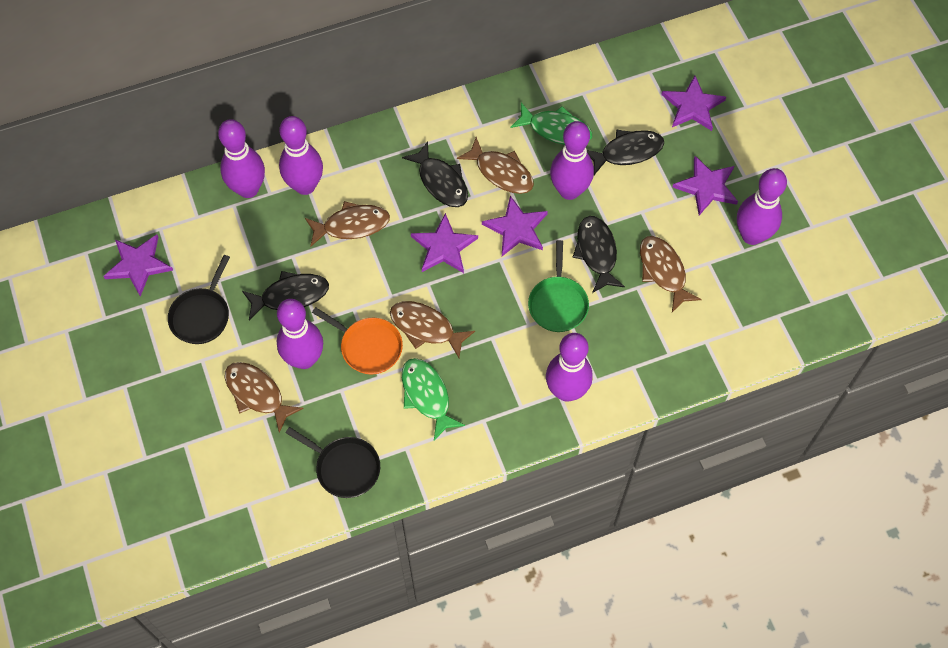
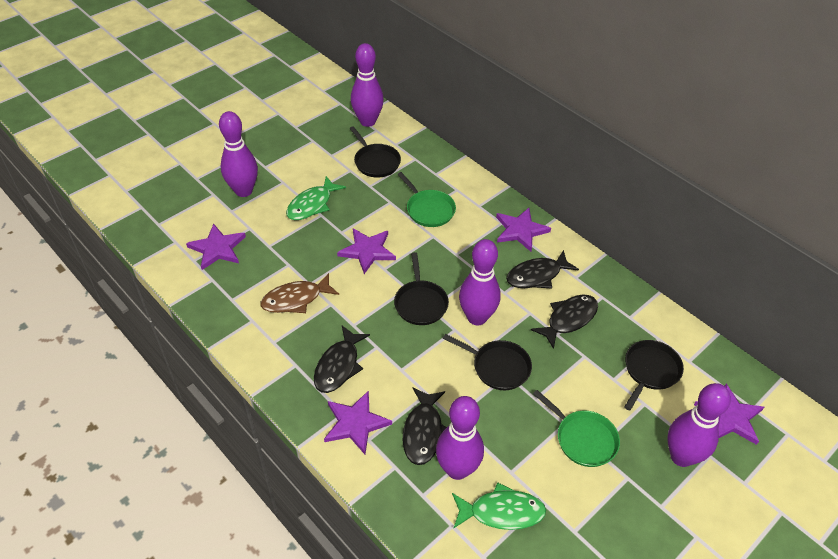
black pan: [168,255,230,344] [285,427,380,498] = 2 -> [349,126,401,178] [394,252,449,325] [443,334,532,390] [624,340,684,410] = 4
brown fish: [225,362,304,433] [305,201,390,246] [390,301,475,358] [457,137,534,194] [640,236,702,312] = 5 -> [261,273,339,313] = 1
green pan: [528,240,589,332] = 1 -> [397,172,456,227] [533,390,620,467] = 2
orange pan: [312,307,403,375] = 1 -> none = 0
purple bowling pin: [218,119,265,198] [276,299,323,369] [279,116,323,195] [546,333,593,402] [550,121,594,200] [737,168,787,245] = 6 -> [219,111,258,197] [351,43,384,127] [436,396,484,480] [459,239,501,325] [667,383,731,467] = 5

